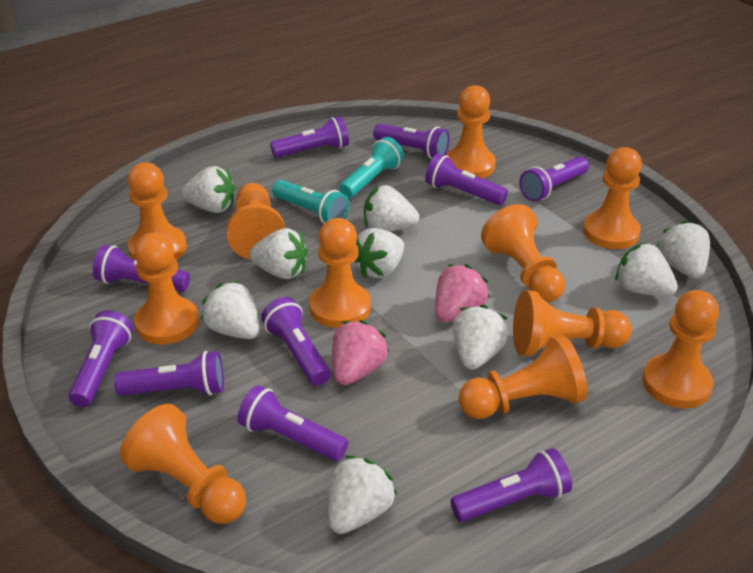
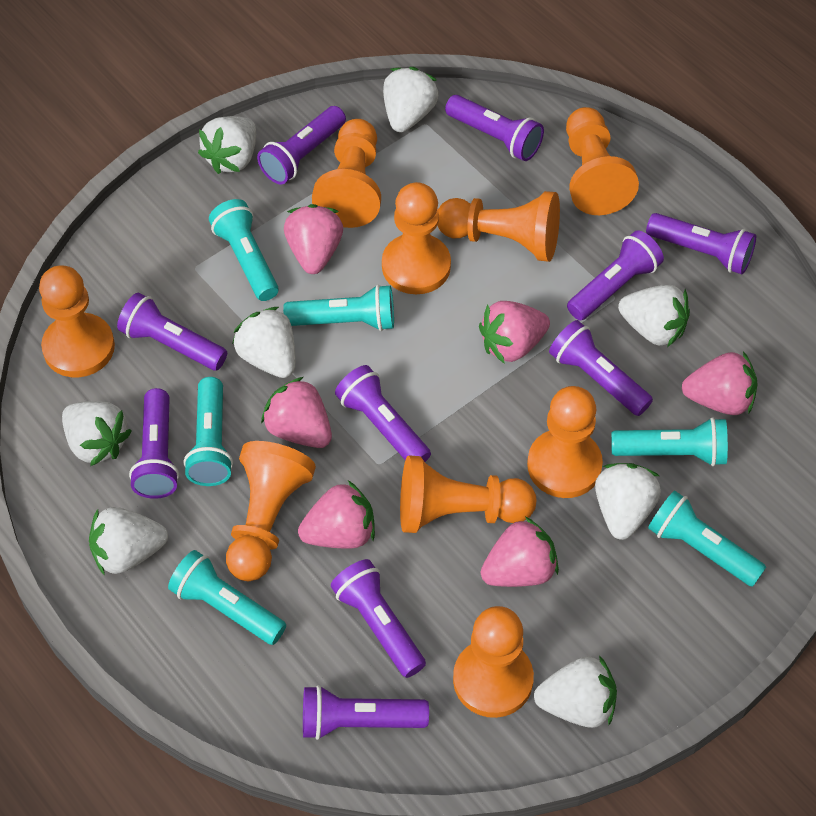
orange pawn: [120,404,246,524] [128,162,187,260] [134,233,199,345] [227,183,285,259] [309,218,371,328] [446,85,496,178] [459,334,588,419] [481,204,565,302] [513,290,632,356] [583,147,642,249] [642,290,719,408] = 11 -> [39,266,115,377] [226,441,316,581] [312,119,381,228] [382,182,451,294] [400,455,536,533] [437,191,560,262] [453,606,534,718] [527,386,603,498] [566,107,639,215] = 9
pink strawberry: [332,320,389,385] [435,264,489,322] = 2 -> [261,377,332,448] [284,204,343,274] [298,481,375,549] [479,301,550,364] [481,517,559,587] [681,352,758,415] = 6
turquoise flashlight: [272,180,349,224] [339,137,404,198] = 2 -> [168,550,286,645] [184,377,233,486] [209,199,279,301] [283,285,394,331] [611,417,728,466] [648,491,766,587] = 6
white strawberry: [181,166,235,213] [201,281,260,339] [249,228,308,279] [328,455,397,534] [354,228,404,278] [364,185,419,232] [453,305,509,370] [615,243,678,296] [657,220,710,279] = 9 -> [62,401,132,466] [89,507,168,575] [198,116,256,174] [232,307,295,378] [383,67,438,132] [534,655,617,728] [595,463,661,540] [618,285,690,347] = 8

